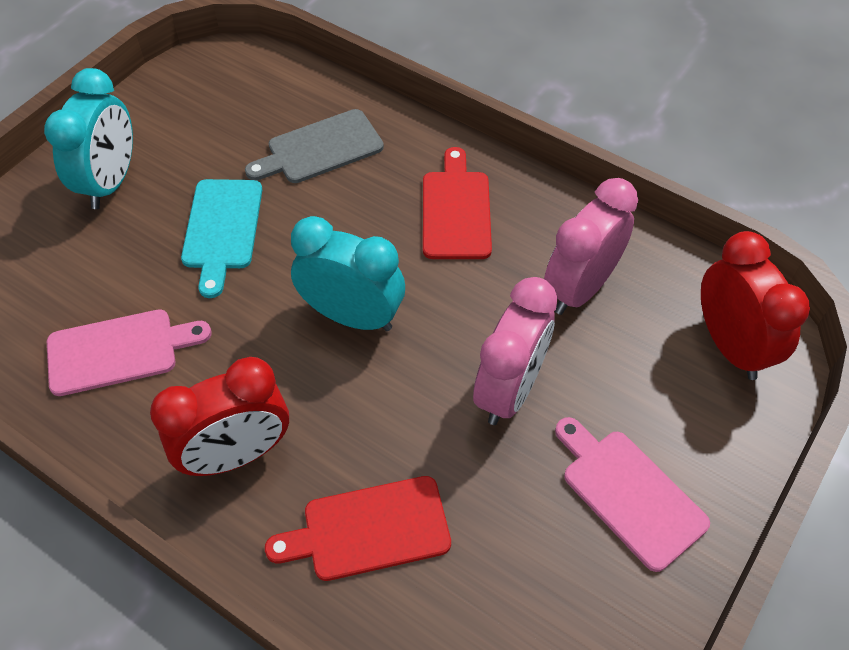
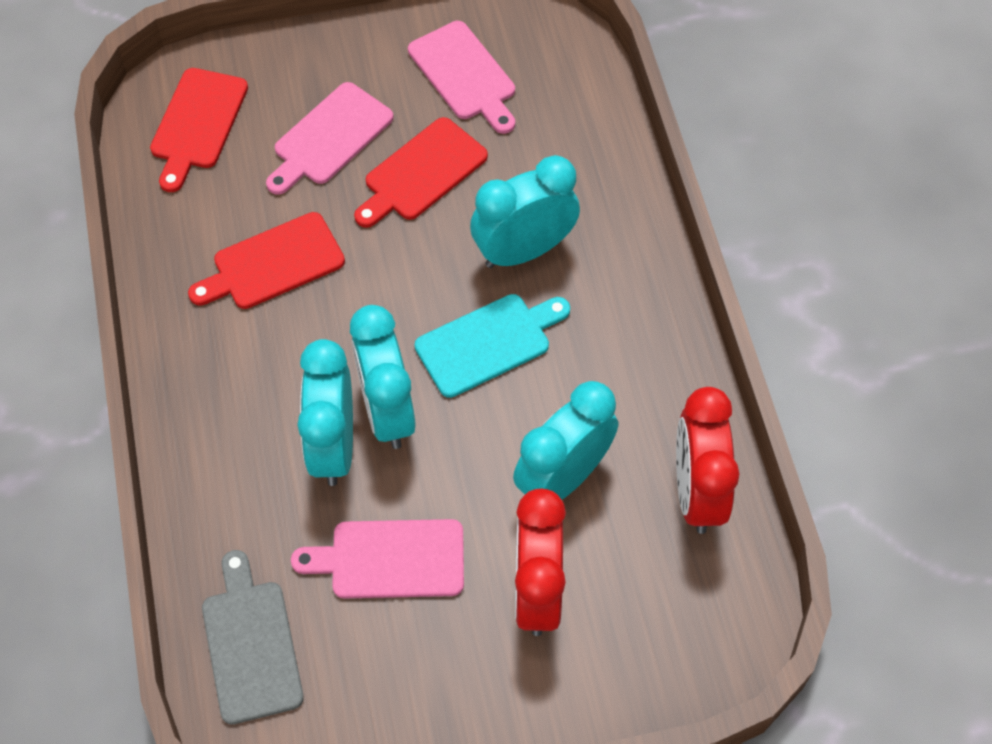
pink clock: [473,277,557,425] [544,178,638,315] = 2 -> none = 0
pink cutting board: [47,309,212,396] [555,417,710,572] = 2 -> [266,82,394,195] [291,519,464,598] [408,21,515,134] = 3
red cutting board: [265,476,451,581] [423,147,492,259] = 2 -> [150,68,248,192] [188,212,345,309] [354,117,488,228] = 3
turquoise clock: [44,68,133,209] [291,216,405,331] = 2 -> [297,339,353,486] [350,305,416,449] [470,155,580,268] [513,381,618,499] = 4

